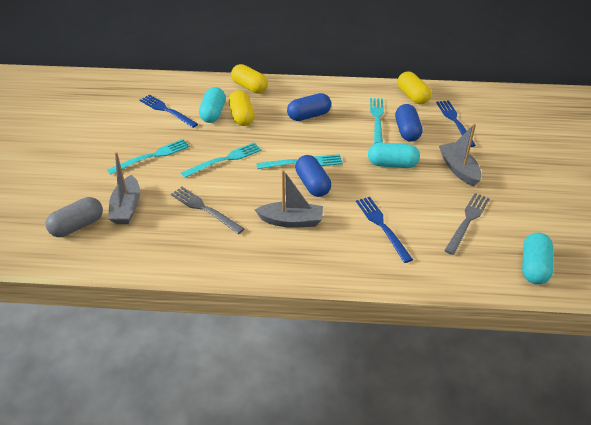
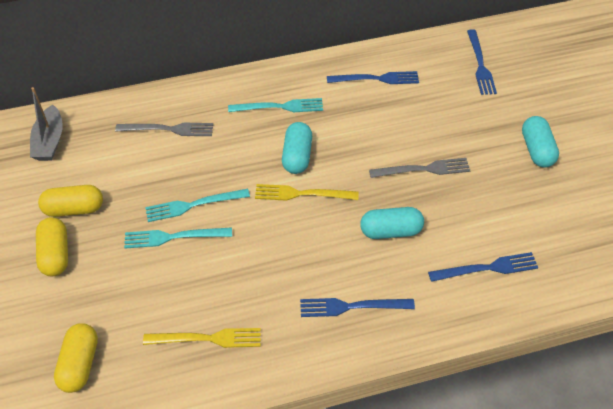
blue capsule: [287,93,331,121] [295,155,331,197] [395,104,423,142] = 3 -> none = 0
blue fork: [140,95,198,128] [356,197,413,263] [436,100,476,147] = 3 -> [300,298,415,317] [327,71,419,84] [428,252,538,282] [467,29,497,95] = 4
grey boat: [108,152,140,224] [255,170,323,228] [439,124,482,186] = 3 -> [30,87,63,161] = 1
grey capsule: [46,197,103,237] = 1 -> none = 0
turquoise fork: [107,139,190,175] [181,142,262,178] [256,154,343,169] [370,98,384,144] = 4 -> [124,227,232,248] [145,189,250,222] [228,98,323,112] = 3
yellow fork: none = 0 -> [143,328,261,348] [255,184,359,201] = 2

